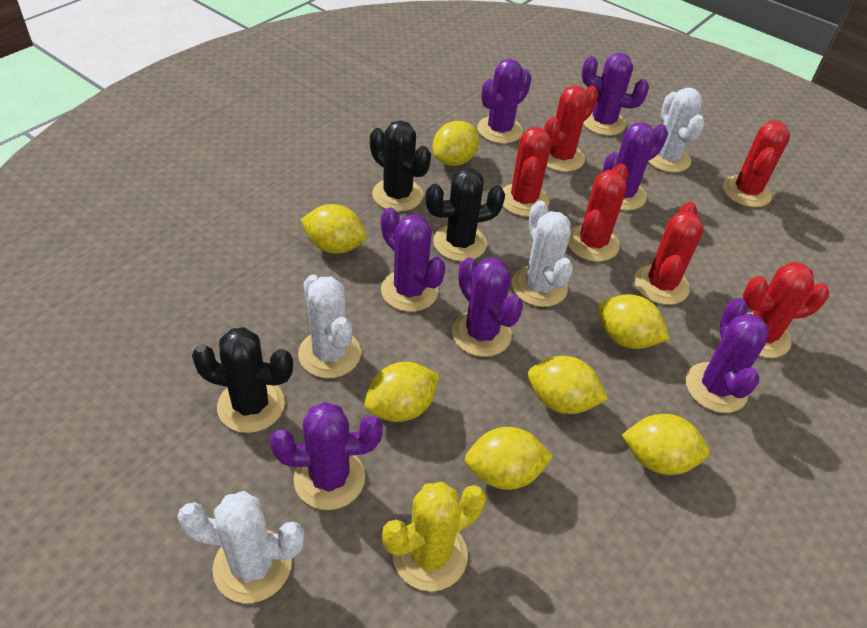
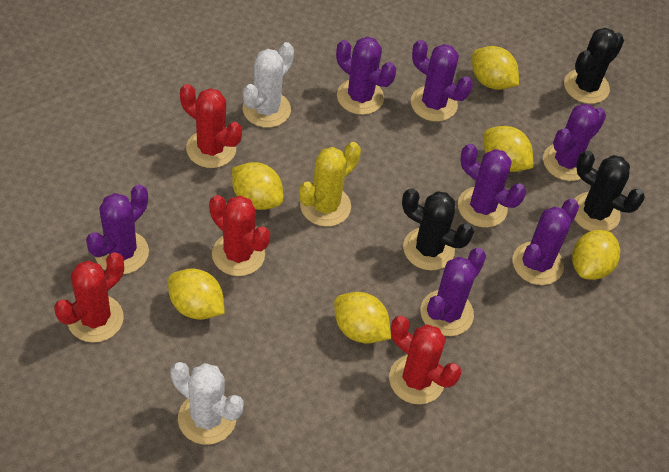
red cactus: [503,127,551,217] [544,86,599,172] [568,164,628,262] [634,202,704,305] [723,121,790,207] [743,262,829,358] = 6 -> [54,252,124,343] [180,84,242,168] [209,195,270,276] [389,316,461,404] = 4
white cactus: [177,491,305,603] [298,274,361,378] [512,201,573,307] [648,88,705,172] = 4 -> [170,362,244,445] [243,42,294,128] = 2
yellow lemon: [301,204,367,254] [364,362,439,422] [433,121,479,166] [465,427,553,490] [528,356,608,414] [598,294,670,349] [622,414,710,475] = 7 -> [168,268,225,320] [232,162,284,210] [334,292,391,343] [472,46,519,90] [484,126,533,172] [572,230,620,280] = 6

